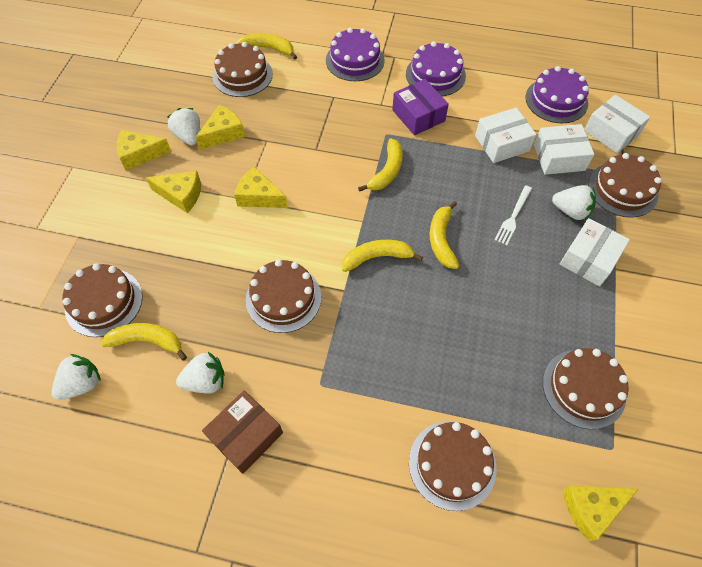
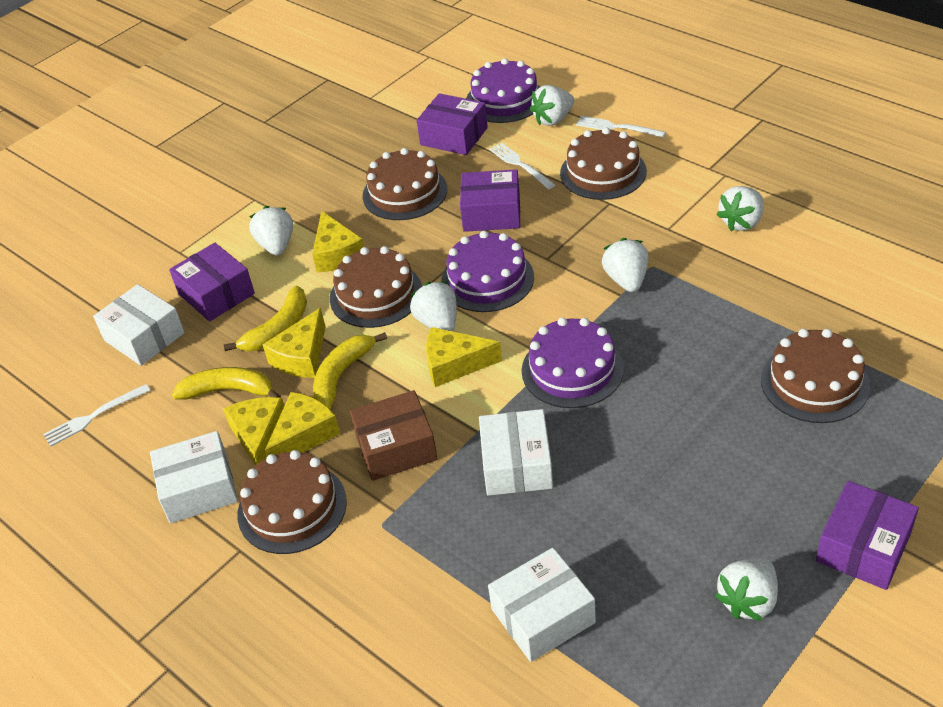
brown cake: [63,263,143,337] [213,42,273,97] [246,260,321,333] [409,421,497,511] [543,348,628,429] [588,153,662,218] = 6 -> [237,450,347,554] [330,246,422,328] [362,148,447,220] [560,127,647,200] [761,329,870,423] = 5
purple box: [392,79,449,135] = 1 -> [169,243,255,322] [417,93,488,155] [460,169,520,232] [816,481,919,590] = 4
white fork: [495,186,532,245] = 1 -> [43,384,150,447] [489,142,555,189] [576,116,666,138] = 3
white strawberry: [52,354,101,400] [167,108,200,145] [176,352,225,393] [552,185,596,220] = 4 -> [249,206,293,256] [410,281,457,331] [530,85,574,126] [602,238,649,292] [715,558,778,621] [716,186,764,231] = 6
yellow banana: [101,323,187,361] [236,33,297,60] [342,240,423,272] [358,138,403,192] [430,201,459,269] = 5 -> [172,367,281,400] [224,286,307,351] [313,332,387,409] = 3

